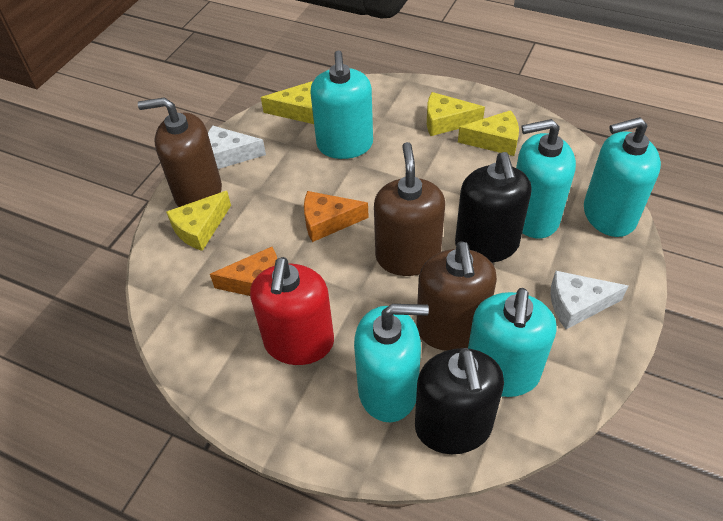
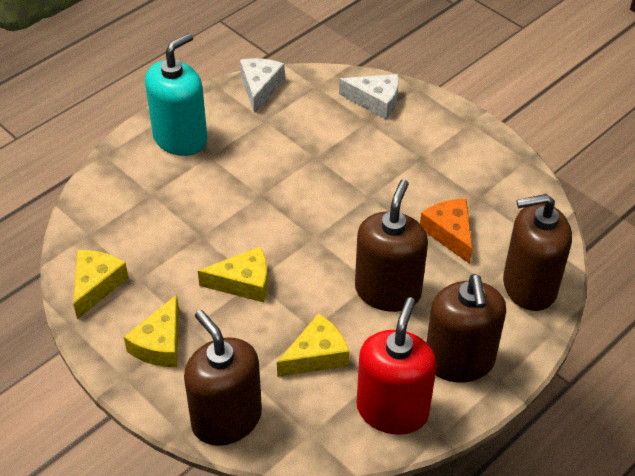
black soap dispenser: [415,348,504,454] [455,152,532,263] = 2 -> none = 0
brown soap dispenser: [138,97,222,207] [374,142,445,276] [416,241,497,351] = 3 -> [184,310,262,446] [355,179,428,312] [426,274,506,382] [503,194,572,311] = 4
orange cheese: [210,247,277,296] [304,191,369,242] = 2 -> [420,199,472,264] = 1
turquoise soap dispenser: [310,51,373,159] [354,304,429,422] [468,288,557,397] [516,119,576,238] [584,117,661,237] = 5 -> [145,33,207,156] = 1

